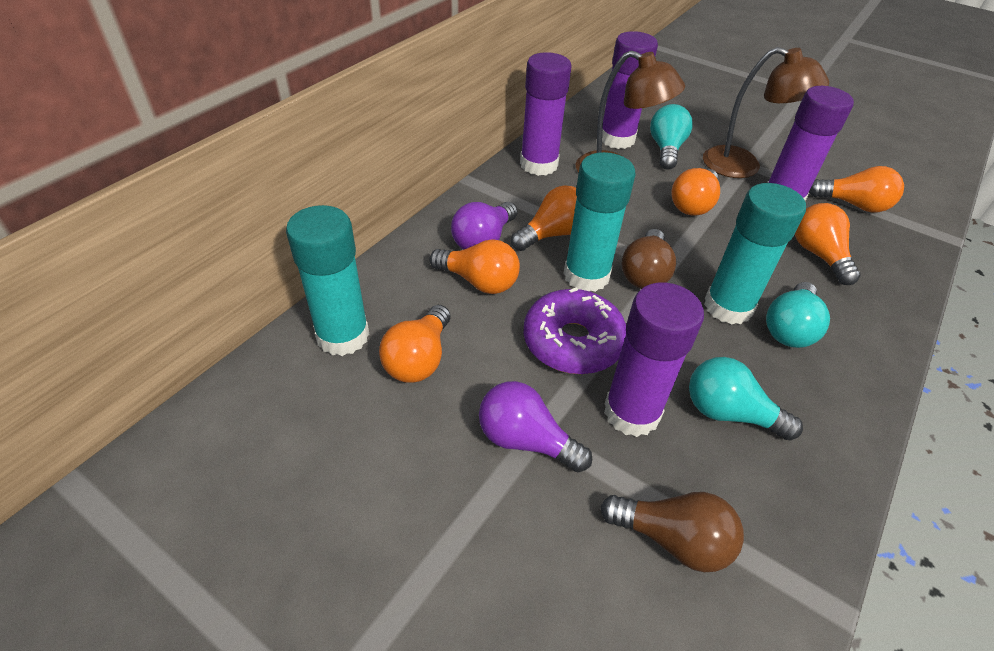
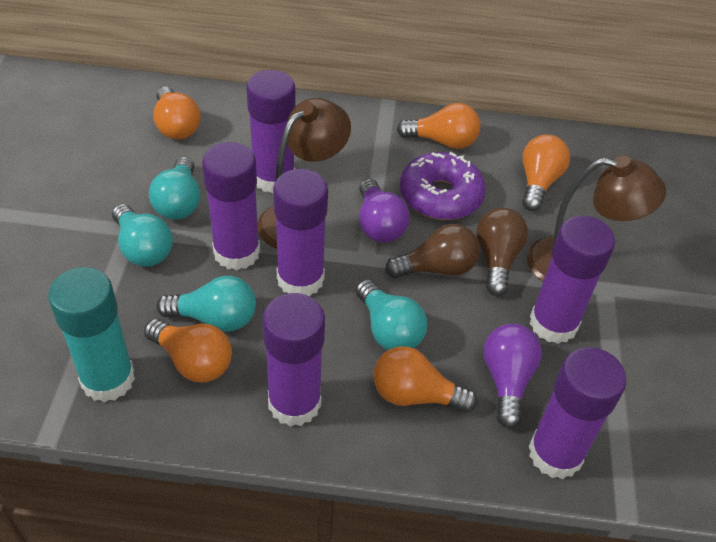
orange light bulb: [379,305,451,383] [429,239,520,294] [511,186,577,251] [672,168,720,216] [795,203,860,285] [809,166,904,212] = 6 -> [144,319,232,383] [153,87,201,140] [374,346,477,413] [397,103,481,149] [522,135,570,211] = 5
purple glue stick: [520,52,571,176] [602,31,658,149] [604,283,704,437] [767,86,854,201] = 4 -> [202,142,260,270] [246,70,295,193] [263,293,325,427] [273,169,328,296] [529,347,626,479] [530,216,615,344] = 6
turquoise glue stick: [286,205,369,356] [563,152,636,292] [704,183,806,325] = 3 -> [48,267,135,402] = 1
turquoise light bulb: [650,104,693,169] [689,357,803,441] [766,282,830,348] = 3 -> [112,204,173,267] [149,156,200,220] [157,276,256,332] [356,279,427,350] = 4

